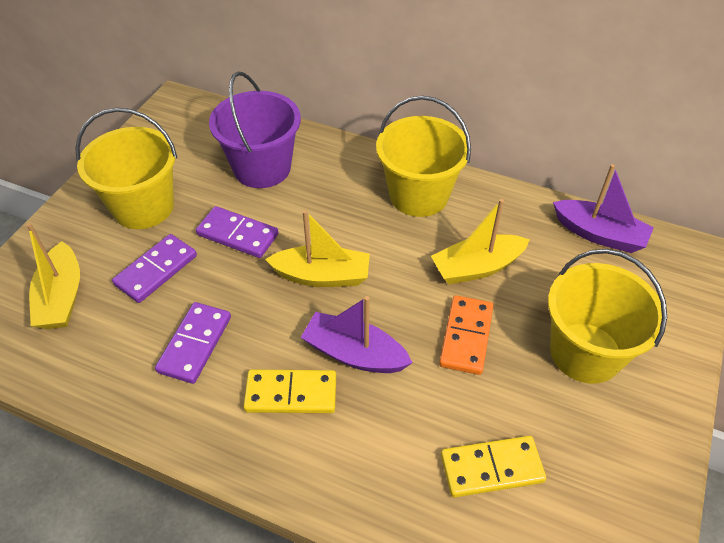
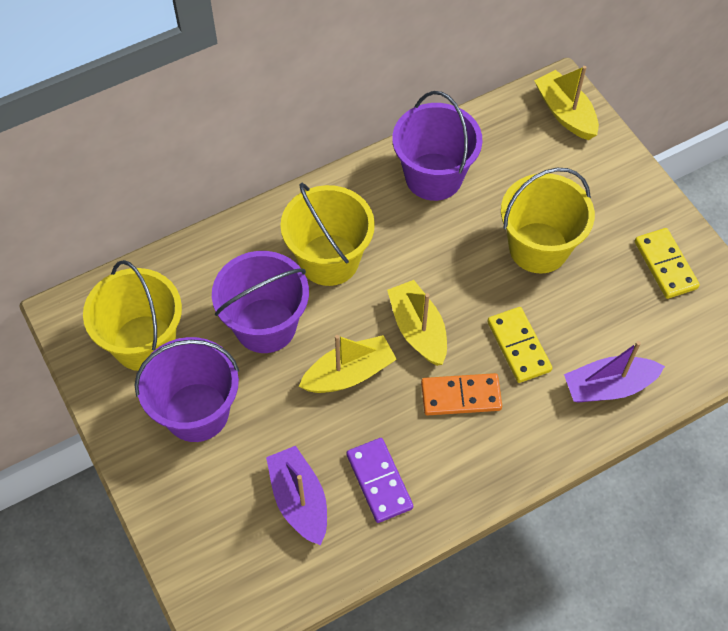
purple bucket: [209,72,301,188] = 1 -> [135,337,239,442] [212,251,309,353] [392,91,482,201] = 3
purple domino: [112,234,197,303] [155,302,231,384] [196,206,278,258] = 3 -> [346,438,413,523] = 1

